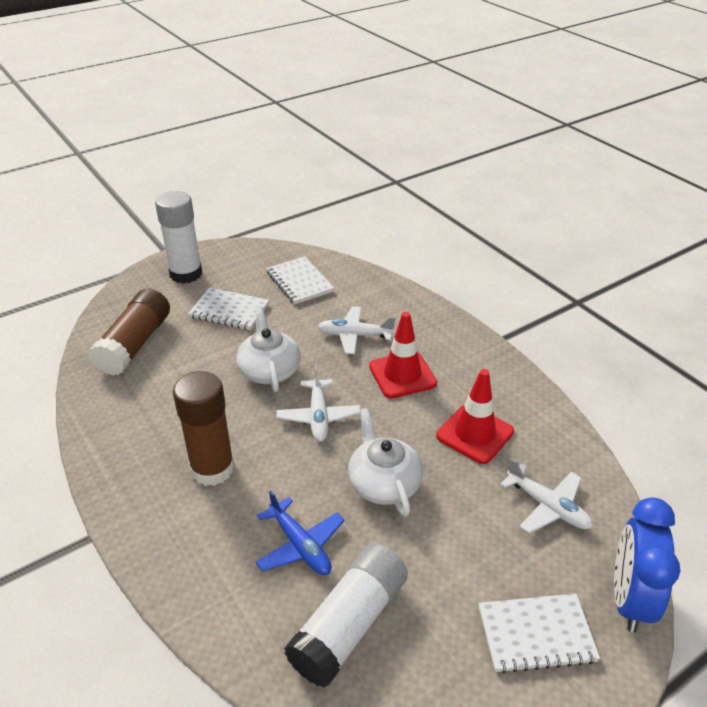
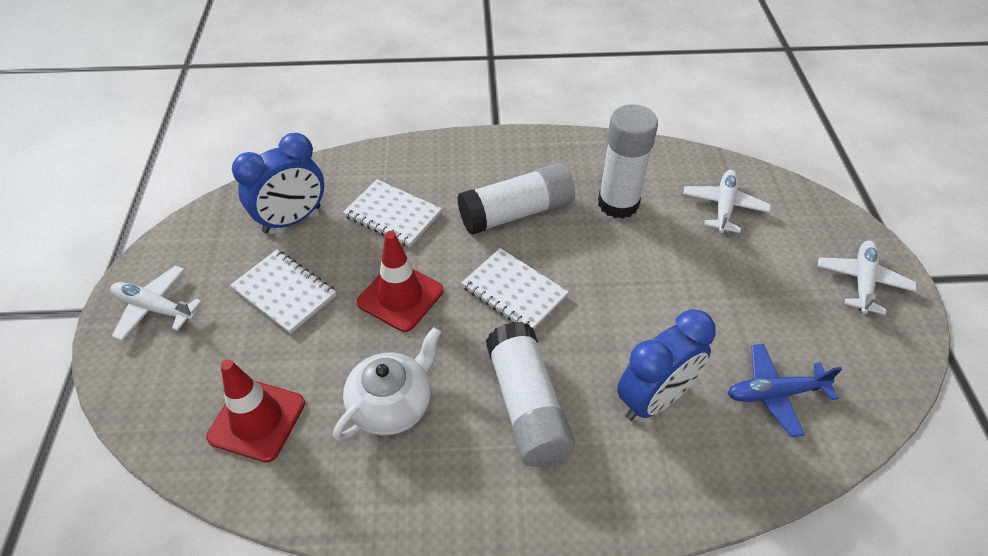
blue clock: [614,497,680,632] = 1 -> [232,133,324,233] [617,309,716,421] = 2
brown glue stick: [89,288,170,376] [173,371,235,486] = 2 -> none = 0
white glue stick: [155,191,202,284] [284,543,408,688] = 2 -> [457,163,575,235] [486,322,575,466] [598,104,658,219] = 3
white teapot: [237,306,301,392] [348,408,423,517] = 2 -> [333,327,441,441] = 1

